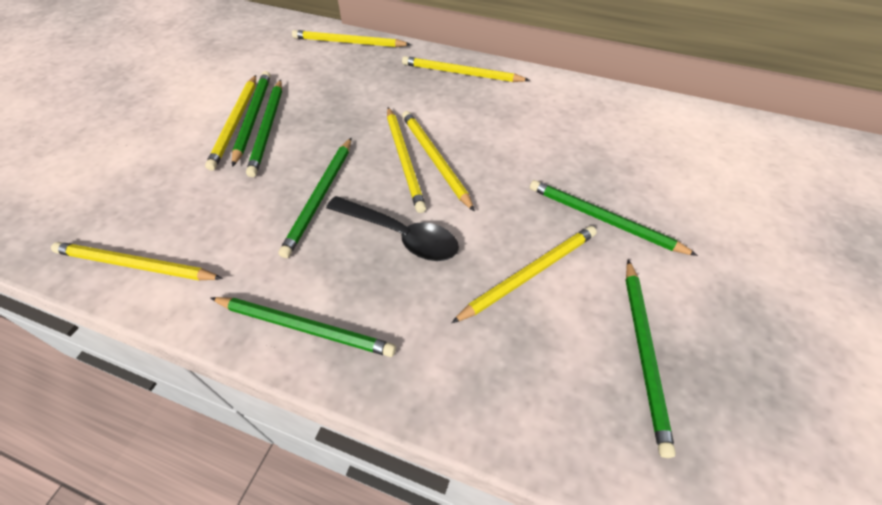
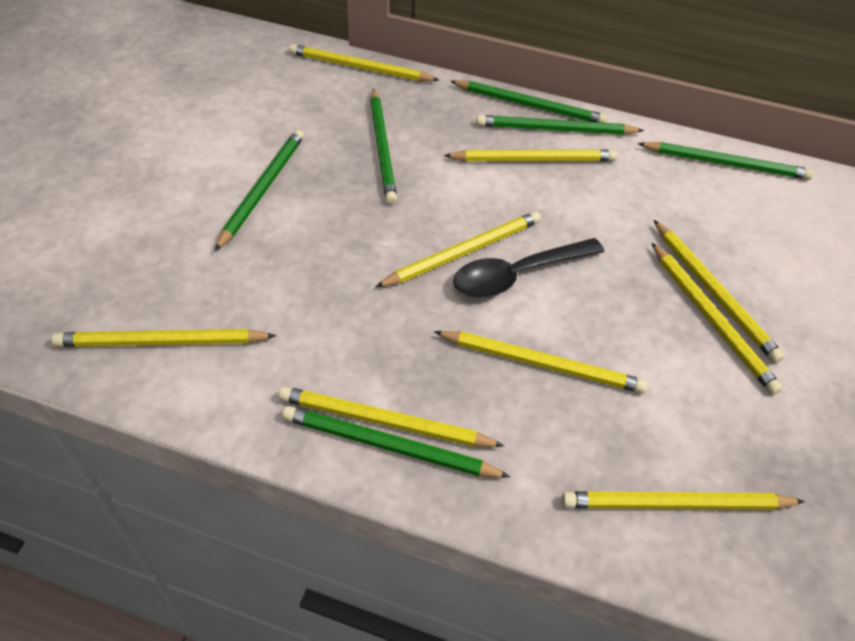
yellow pencil: [51,242,223,281] [205,75,256,171] [292,30,411,47] [387,107,426,213] [402,56,530,82] [402,111,475,212] [451,226,597,323] = 7 -> [51,329,276,347] [278,386,504,447] [289,44,440,81] [375,211,541,287] [434,331,648,393] [444,149,617,161] [562,491,805,510] [652,243,783,395] [654,220,785,363] = 9

